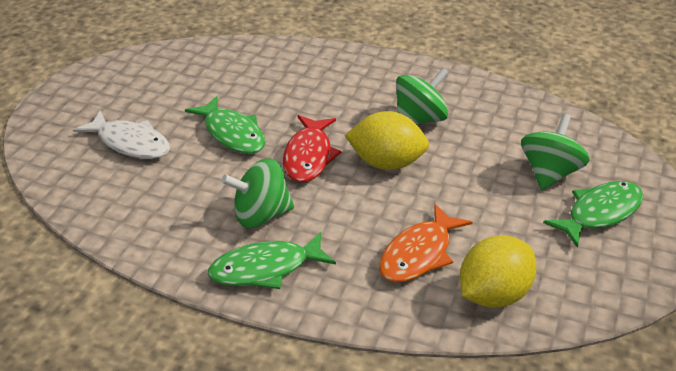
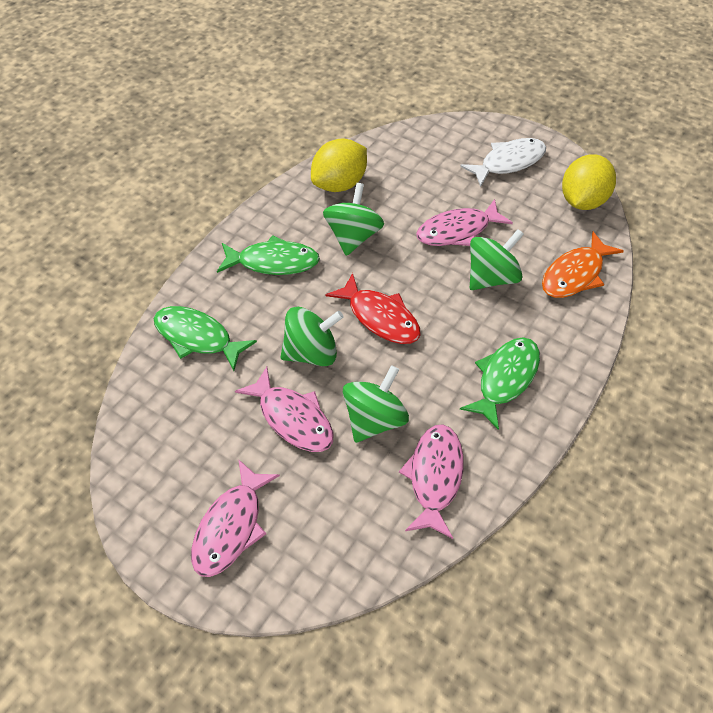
green spinning top: [221,158,294,228] [396,68,449,124] [521,113,590,190] = 3 -> [281,307,344,366] [323,183,384,256] [343,365,409,443] [470,229,524,290] = 4
pink fish: none = 0 -> [191,459,280,577] [235,367,334,452] [399,424,464,539] [416,199,513,246] = 4

